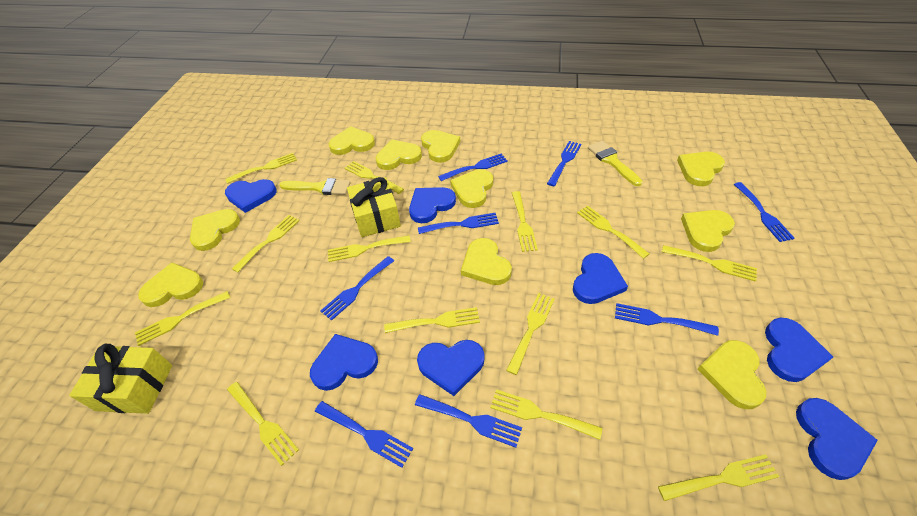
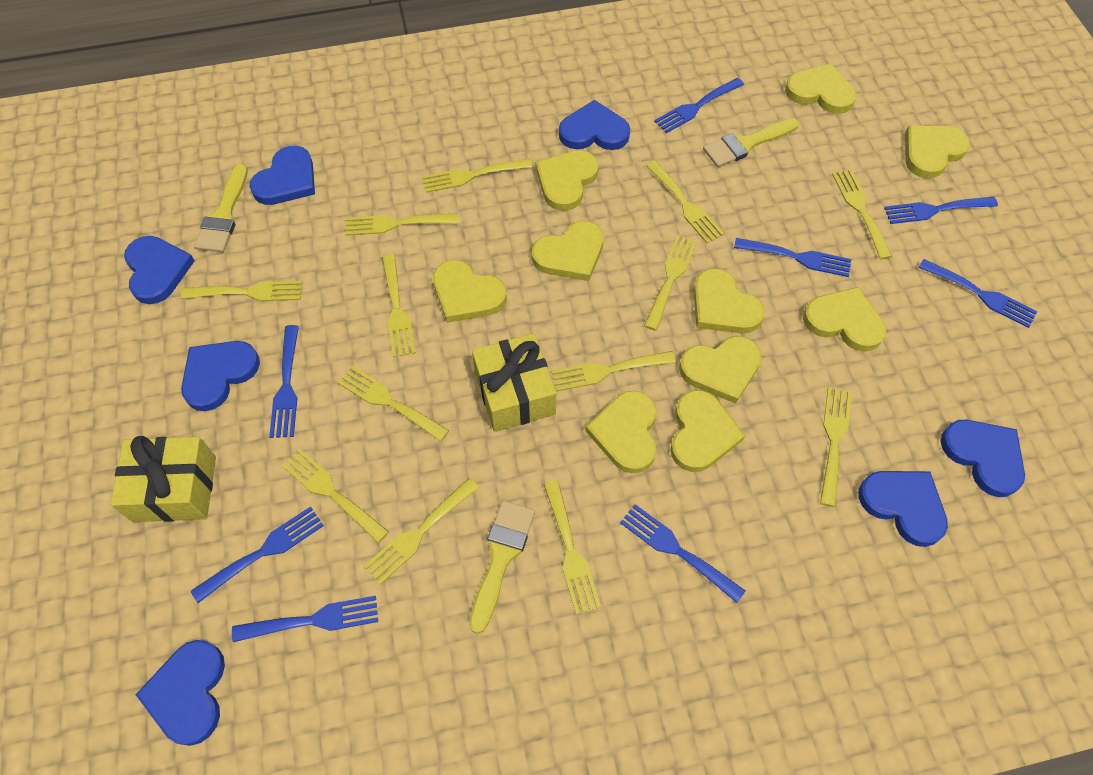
yellow brush: [279,178,351,195] [588,141,642,186] = 2 -> [194,164,248,252] [469,500,535,634] [703,118,799,167] = 3

